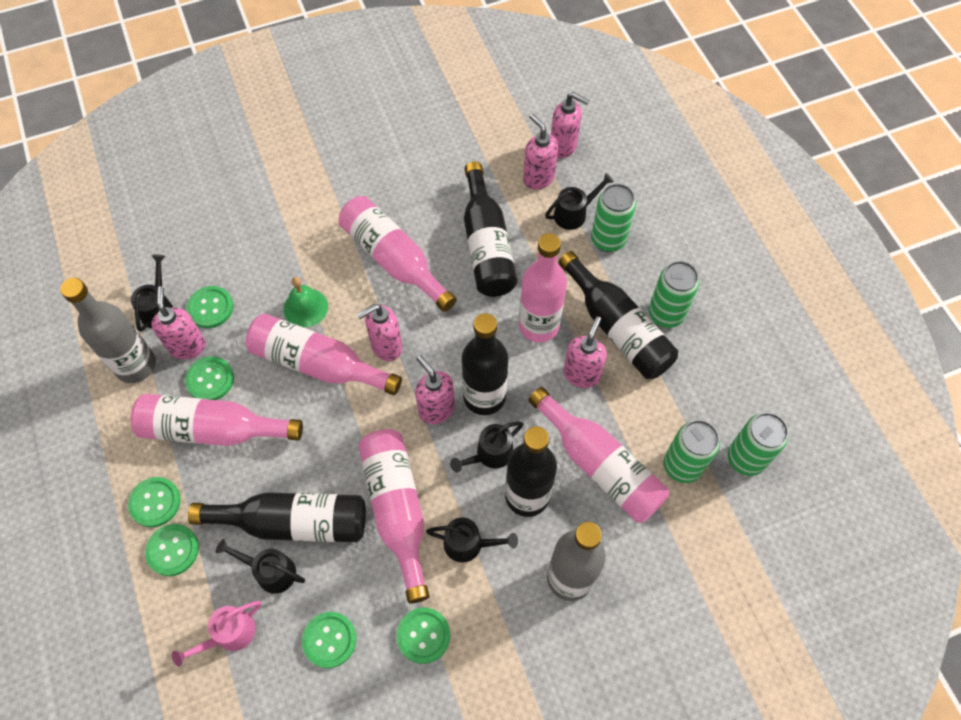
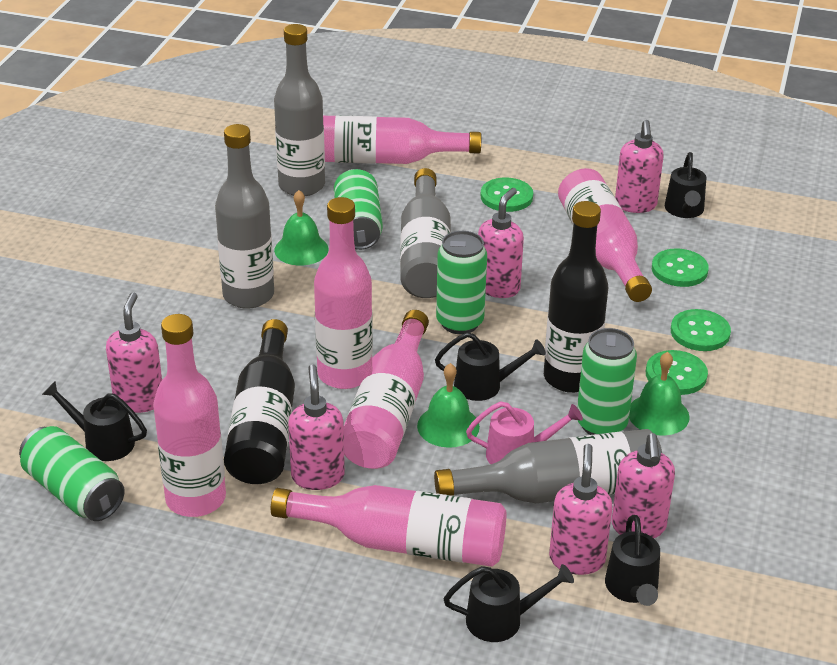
black bottle: [188,492,366,542] [462,313,508,415] [464,161,517,297] [505,426,557,517] [558,251,678,379] = 5 -> [224,319,295,484] [544,201,608,393] = 2
green bell: [284,277,328,328] = 1 -> [274,190,328,266] [417,363,480,448] [629,352,690,435] = 3
green button: [128,477,181,527] [145,524,199,576] [185,356,234,400] [186,286,234,328] [302,612,356,668] [396,607,450,664] = 6 -> [481,178,533,212] [646,350,708,395] [652,248,709,287] [671,309,731,351] = 4
grey bottle: [60,278,156,383] [547,522,606,601] = 2 -> [215,124,274,309] [274,24,325,196] [400,168,451,298] [434,429,662,503] = 4

